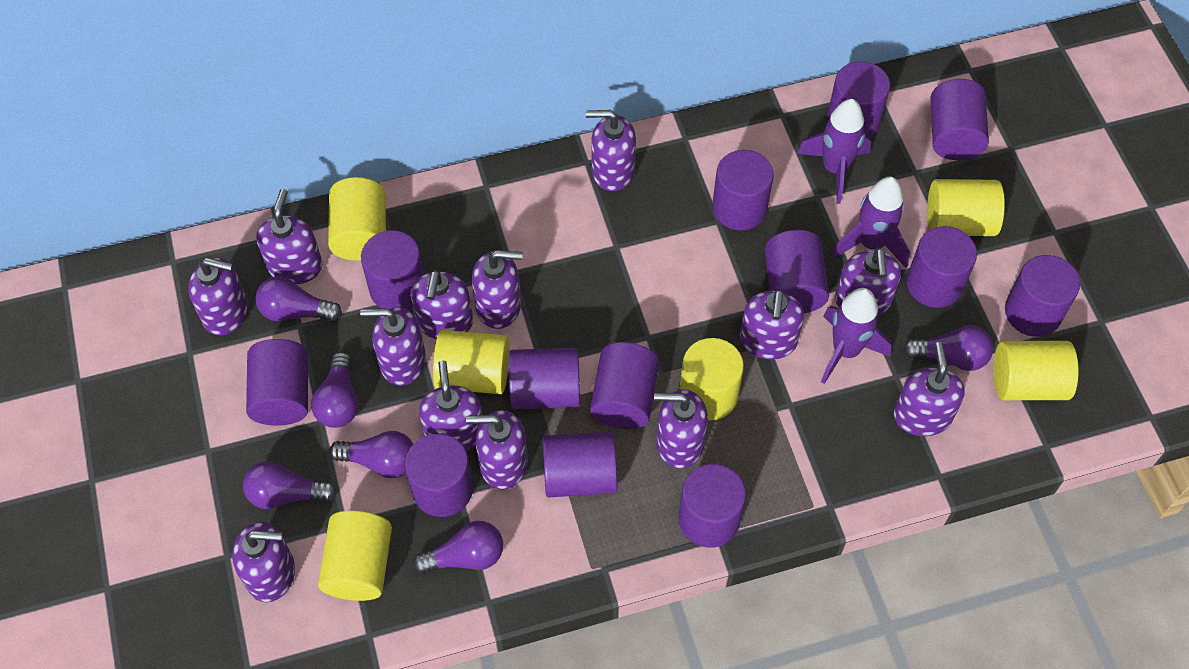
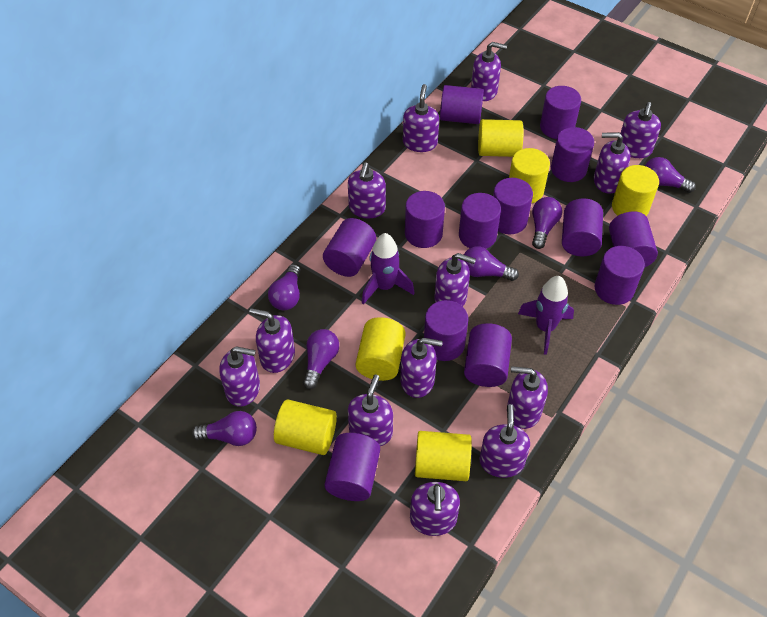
purple rocket: [797,99,871,204] [821,288,892,384] [832,177,910,268] = 3 -> [362,233,414,305] [518,276,574,355] = 2

